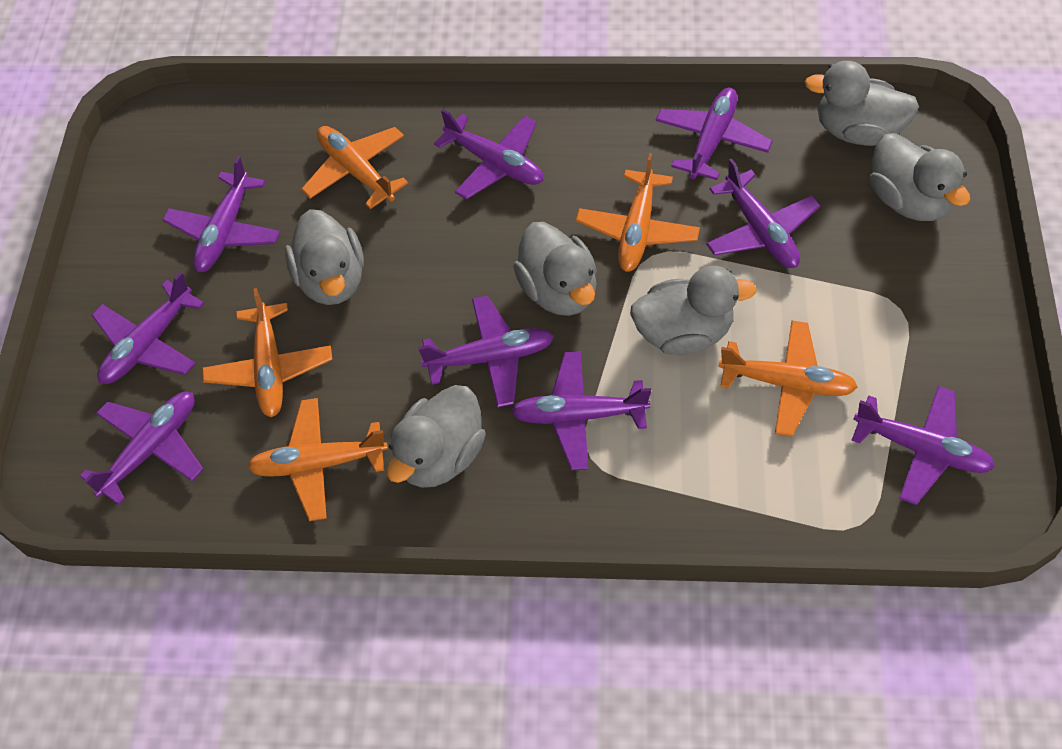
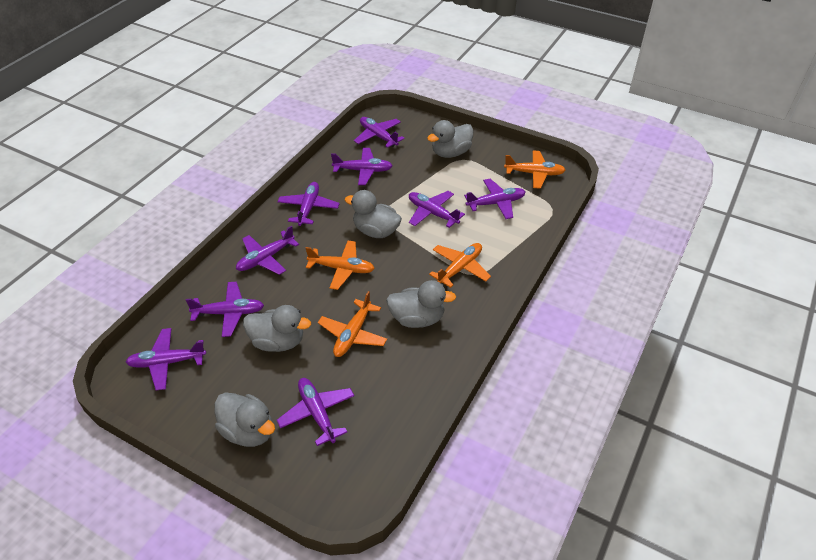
grey duck: [285,209,364,305] [387,385,486,488] [513,222,597,316] [630,266,757,355] [805,61,919,146] [870,133,970,221] = 6 -> [214,392,275,447] [243,305,311,352] [345,190,402,238] [386,280,456,328] [427,120,474,158] = 5
orange plane: [202,288,332,417] [247,398,388,521] [301,126,408,209] [576,153,700,272] [718,320,858,437] = 5 -> [306,241,375,290] [318,291,387,357] [429,243,491,288] [504,150,566,189] = 4

